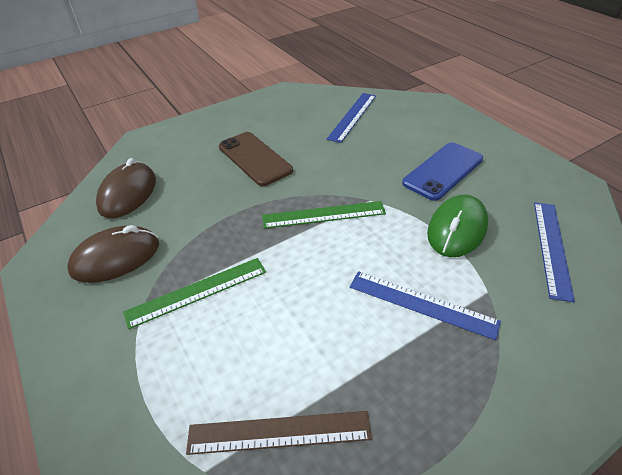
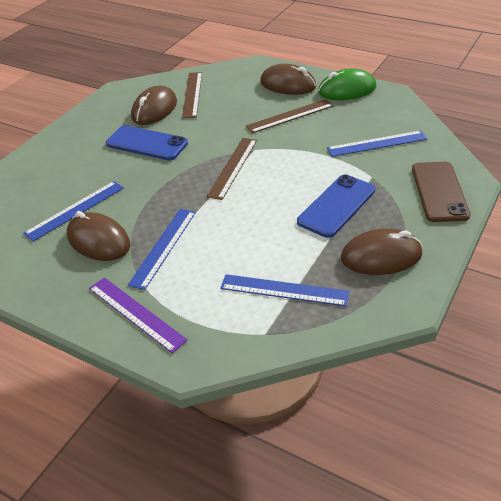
blue phone: [402,142,483,201] = 1 -> [106,125,188,160] [297,174,375,238] = 2
blue ruler: [327,93,376,143] [350,271,501,340] [534,202,575,302] = 3 -> [23,181,124,242] [128,209,196,290] [220,274,350,307] [327,131,427,157] = 4
brown mouse: [67,225,159,283] [96,158,156,218] = 2 -> [67,211,131,261] [131,86,177,125] [260,64,316,95] [341,228,423,275] = 4
brown ruler: [186,411,372,455] = 1 -> [182,72,202,118] [207,138,257,200] [246,99,334,133] = 3
green ruler: [123,258,266,329] [262,201,386,229] = 2 -> none = 0
purple ruler: none = 0 -> [89,277,188,353] = 1

